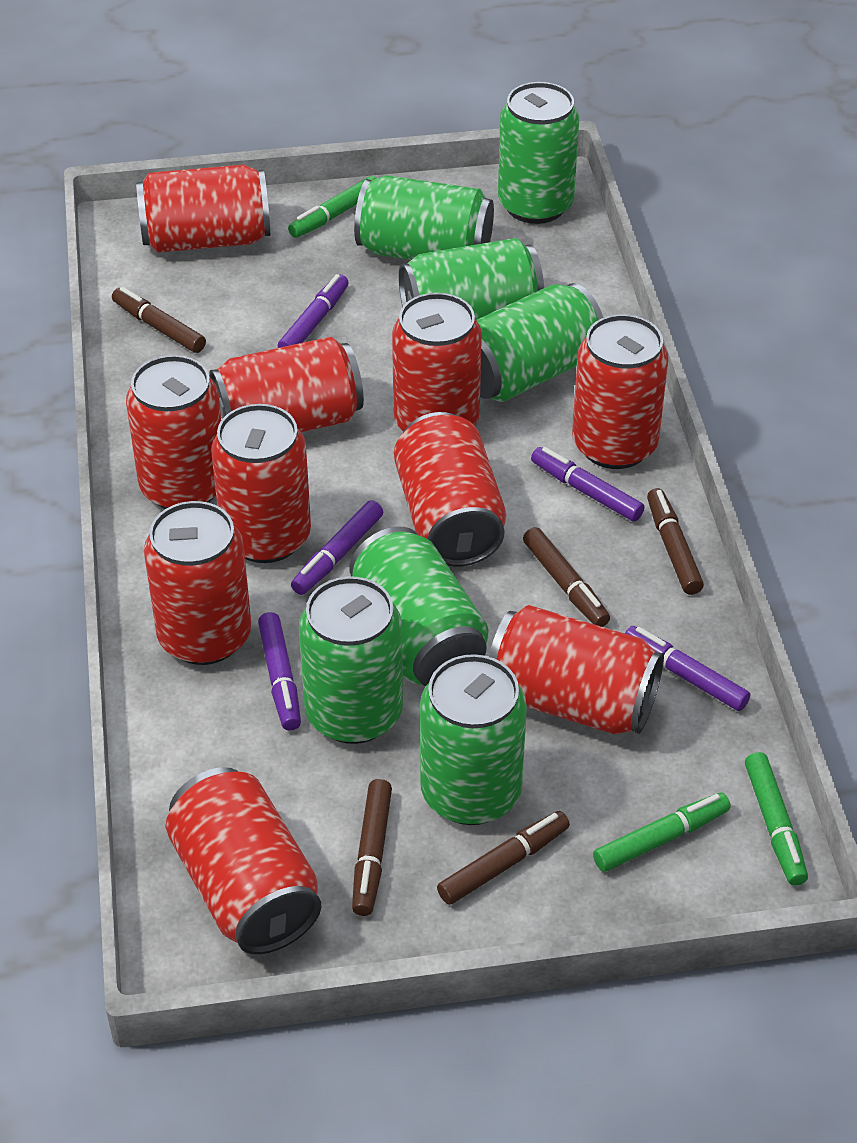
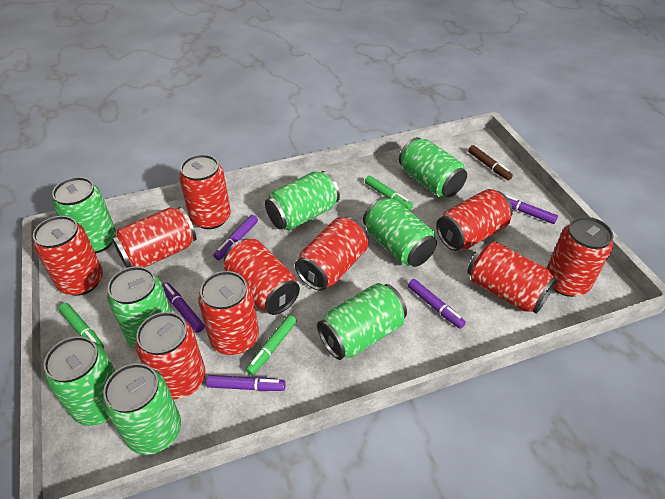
brown marker: [112,287,206,353] [352,779,392,916] [437,811,570,905] [523,527,610,627] [647,488,704,595] = 5 -> [468,145,513,180] = 1
green can: [299,576,403,744] [349,527,489,686] [354,175,494,260] [399,238,544,320] [420,654,527,825] [477,283,604,402] [498,82,579,224] = 7 -> [44,336,115,426] [52,177,116,253] [103,363,181,455] [107,266,172,348] [265,171,340,231] [317,283,407,360] [363,196,437,267] [399,137,467,198] = 8

